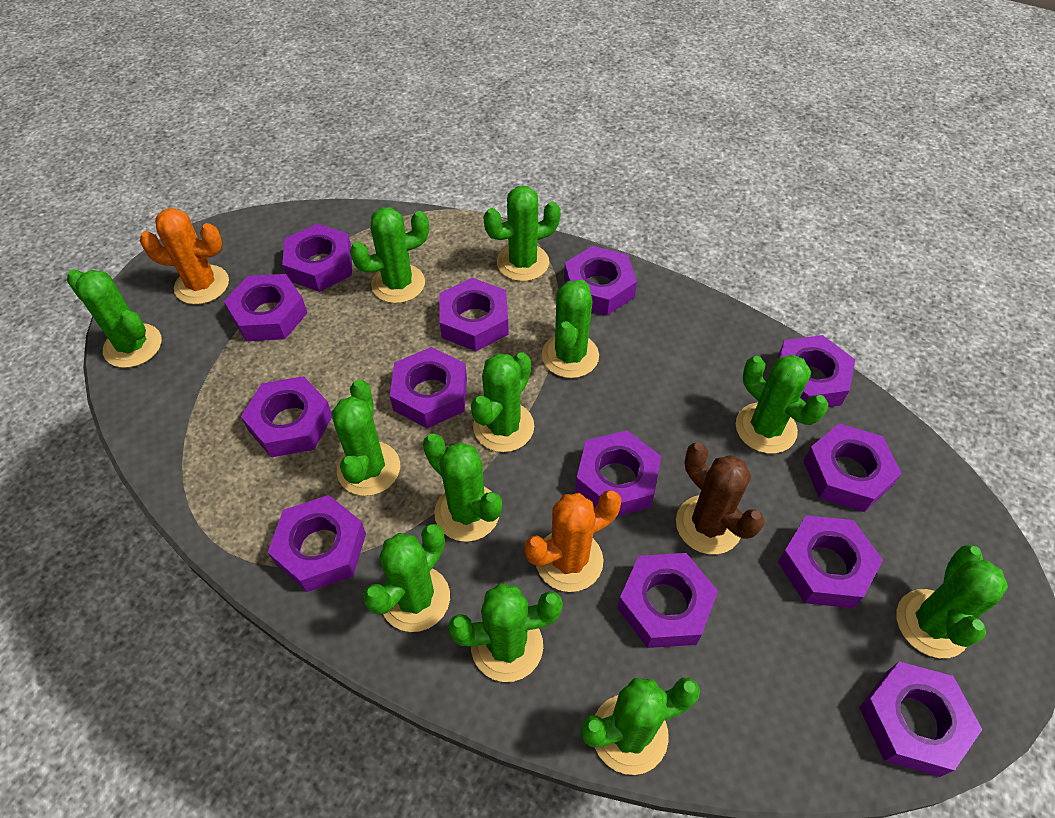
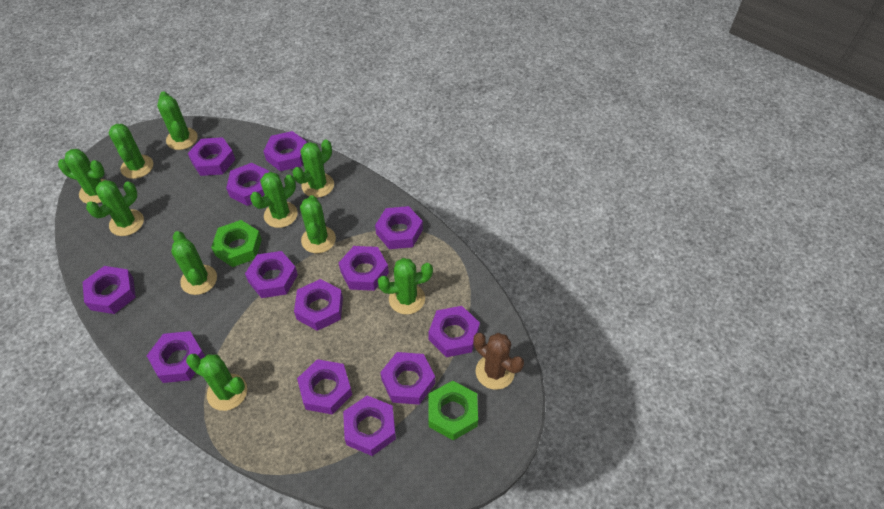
green cactus: [67,269,162,368] [332,380,400,496] [350,207,429,303] [363,524,450,632] [423,433,502,542] [448,583,563,682] [471,352,534,452] [483,186,561,281] [542,280,599,378] [580,678,700,775] [736,355,828,454] [896,545,1008,658] = 12 -> [58,149,108,204] [86,180,144,236] [109,124,153,179] [157,91,198,150] [171,231,217,295] [186,354,247,411] [250,172,298,228] [292,139,334,198] [300,195,336,253] [378,258,433,315] = 10
green nut: none = 0 -> [211,220,262,267] [428,381,478,440] = 2
orange cactus: [140,208,229,304] [524,490,621,592] = 2 -> none = 0

